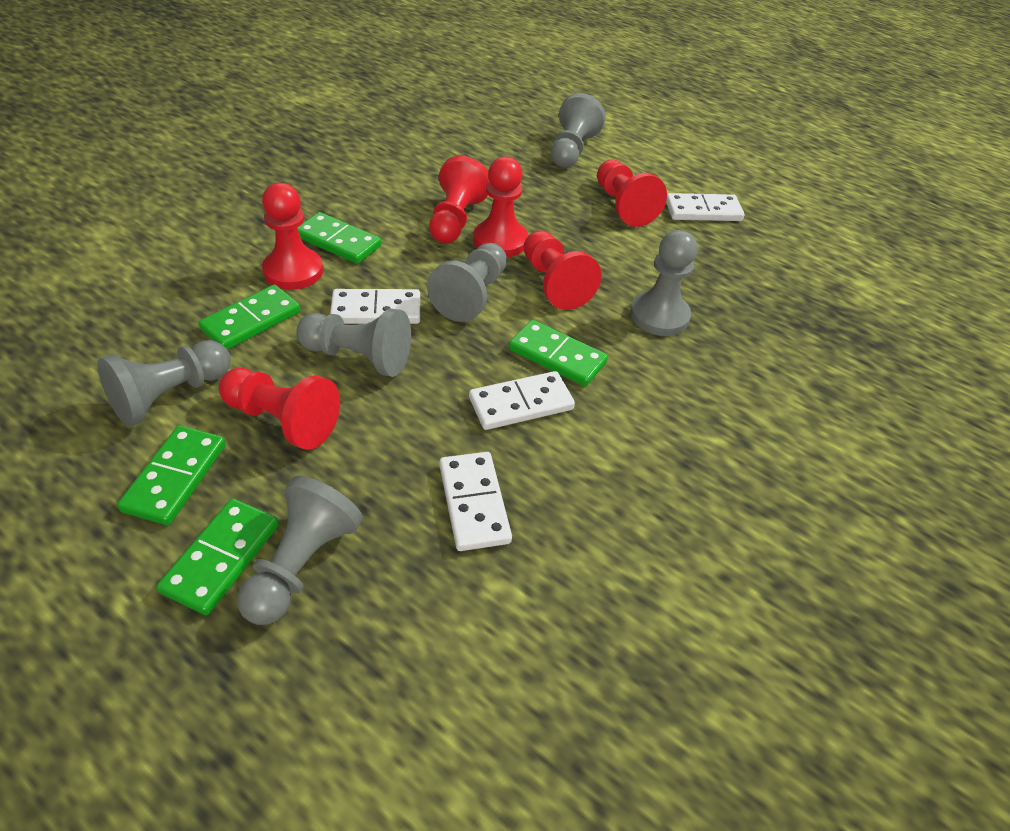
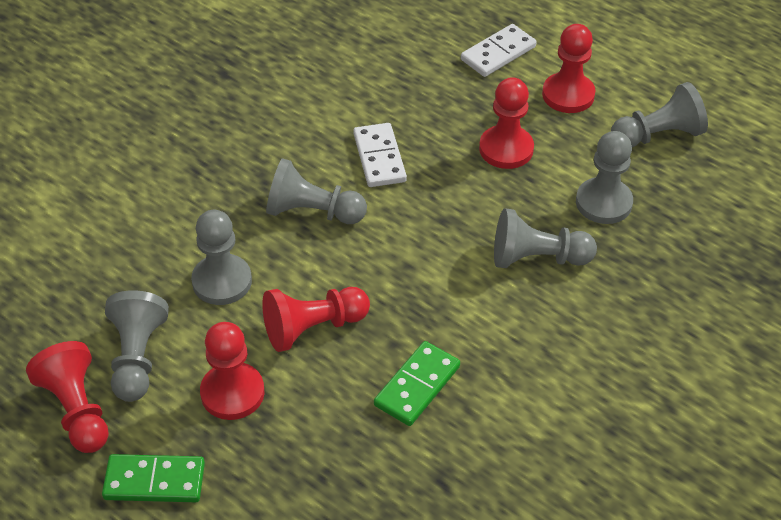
green domino: [117,425,226,525] [157,499,279,615] [198,284,301,350] [297,212,381,264] [509,320,608,386] = 5 -> [102,454,205,502] [374,341,460,426] = 2
red pawn: [219,368,340,450] [262,183,323,290] [429,156,489,244] [474,156,528,257] [524,230,602,310] [597,160,667,227] = 6 -> [26,341,109,453] [200,322,265,420] [262,287,370,352] [479,77,534,169] [542,24,595,113] = 5
white domino: [330,289,420,324] [439,452,512,551] [469,371,575,430] [666,193,744,221] = 4 -> [353,123,407,187] [461,24,537,77] = 2

